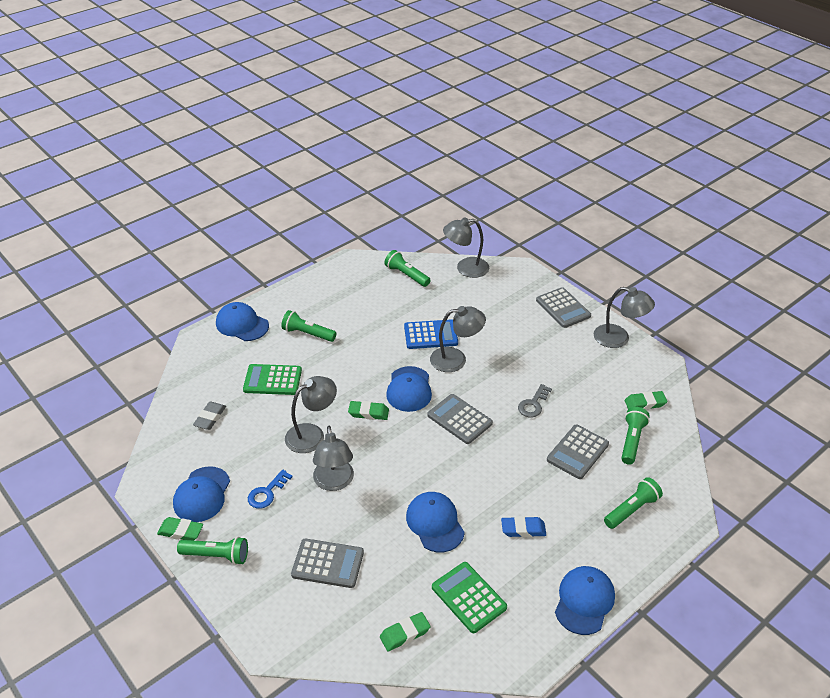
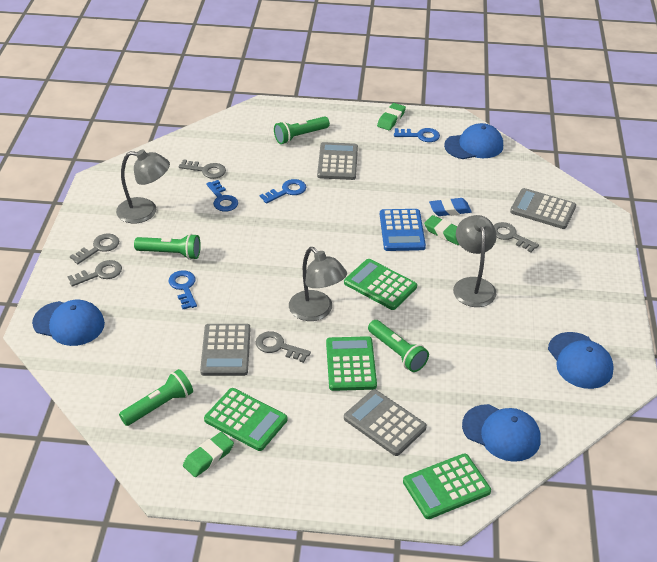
blue cap: [173,466,230,522] [216,302,269,341] [386,366,432,412] [406,492,465,552] [555,566,615,635] = 5 -> [32,299,105,346] [444,123,503,159] [462,404,541,462] [548,332,614,389] = 4
blue key: [248,469,293,509] = 1 -> [169,270,197,309] [206,180,238,212] [260,179,306,203] [394,128,440,142] = 4
green calculator: [243,364,302,395] [432,562,507,633] = 2 -> [204,388,287,451] [326,336,377,391] [344,259,417,310] [403,454,491,519] = 4
green eraser: [157,517,203,541] [348,401,389,420] [380,612,431,652] [625,391,667,410] = 4 -> [183,432,234,477] [377,103,406,130] [424,215,459,245] = 3
green flashlight: [177,537,248,565] [281,310,337,342] [384,250,431,287] [604,477,663,529] [621,407,650,465] = 5 -> [119,369,193,426] [134,234,201,260] [274,116,330,144] [368,320,429,372] = 4
grey eraser: [193,402,226,430] = 1 -> none = 0
grey key: [518,384,552,418] = 1 -> [68,260,122,287] [70,233,119,264] [179,159,226,179] [256,331,311,363] [493,222,539,252] = 5
grey lamp: [285,376,337,453] [313,426,354,491] [430,306,486,372] [443,217,489,278] [594,287,655,348] = 5 -> [116,150,170,223] [289,247,347,321] [453,215,497,307] = 3

